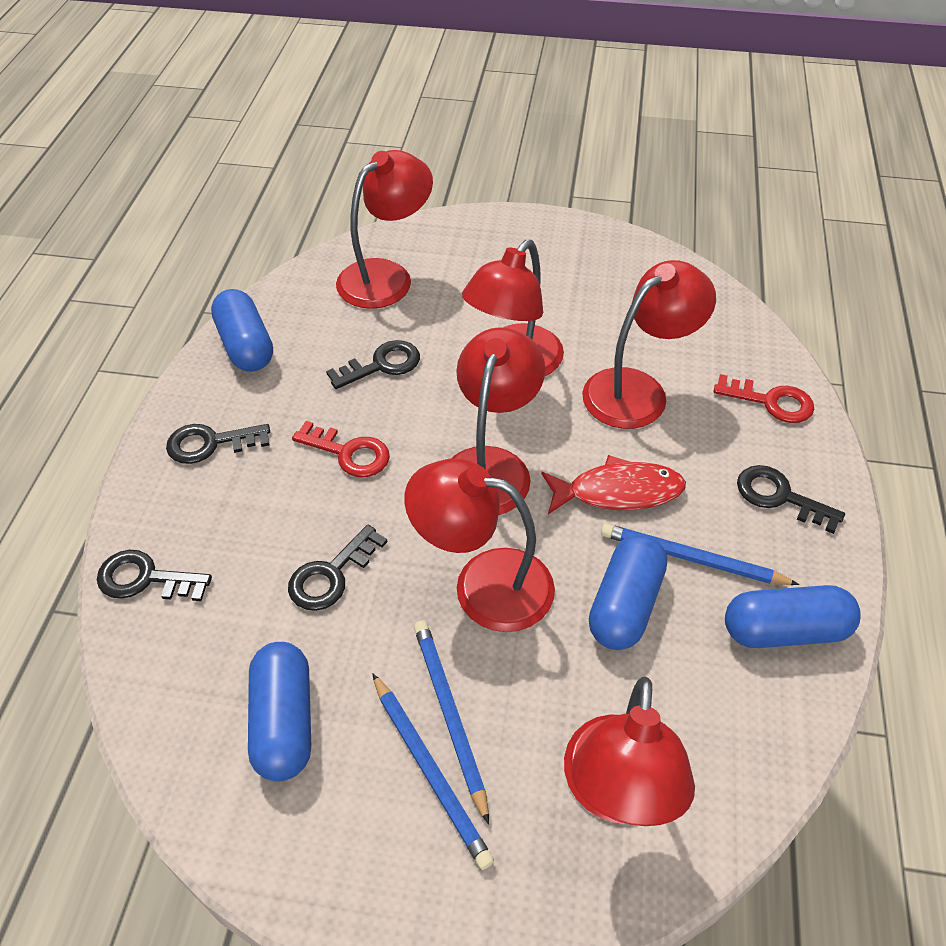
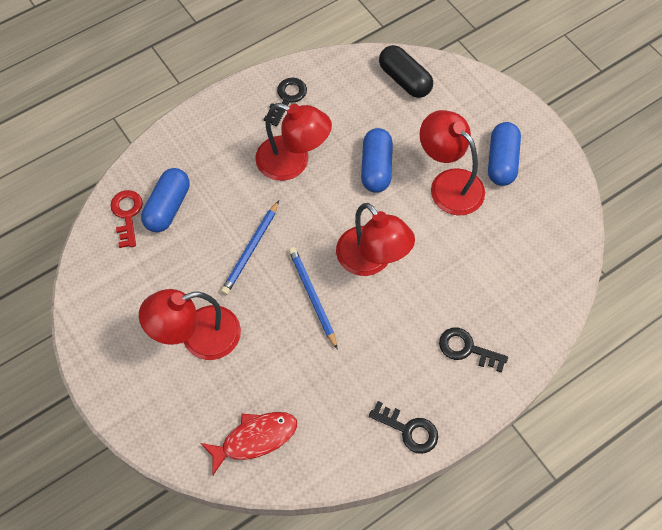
black capsule: none = 0 -> [379,45,433,98] = 1
black key: [97,550,212,601] [166,424,270,464] [288,525,388,611] [326,340,420,389] [737,465,845,534] = 5 -> [264,78,307,126] [369,401,438,454] [439,328,508,373] = 3
blue capsule: [211,289,273,372] [248,642,311,782] [589,534,667,650] [725,585,861,648] = 4 -> [141,168,190,233] [361,128,393,193] [488,122,521,186] = 3
blue pencil: [372,673,494,870] [414,620,489,825] [601,523,799,585] = 3 -> [221,201,279,295] [289,247,338,350] = 2
red key: [292,421,390,477] [713,374,814,423] = 2 -> [110,190,143,248] = 1
red lamp: [336,150,433,309] [404,458,555,632] [452,327,545,515] [462,240,564,376] [564,677,695,826] [582,260,716,429] = 6 -> [139,289,241,360] [255,103,332,181] [336,203,415,276] [420,110,485,216] = 4

